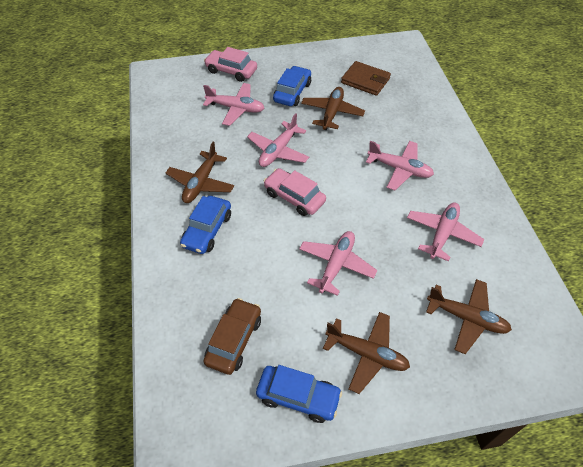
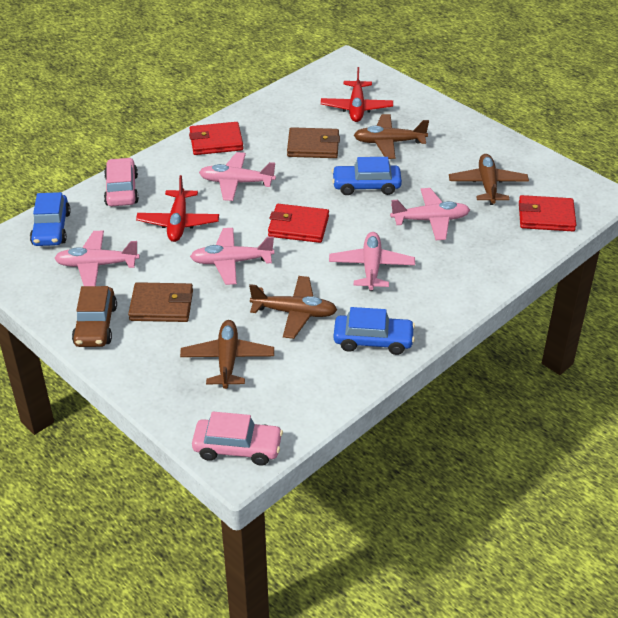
brown wallet: [341,61,391,96] = 1 -> [128,282,193,322] [287,127,340,158] = 2
red plane: none = 0 -> [136,175,219,242] [321,67,393,122] = 2
red wallet: none = 0 -> [189,122,243,155] [268,204,329,243] [519,195,576,231] = 3

